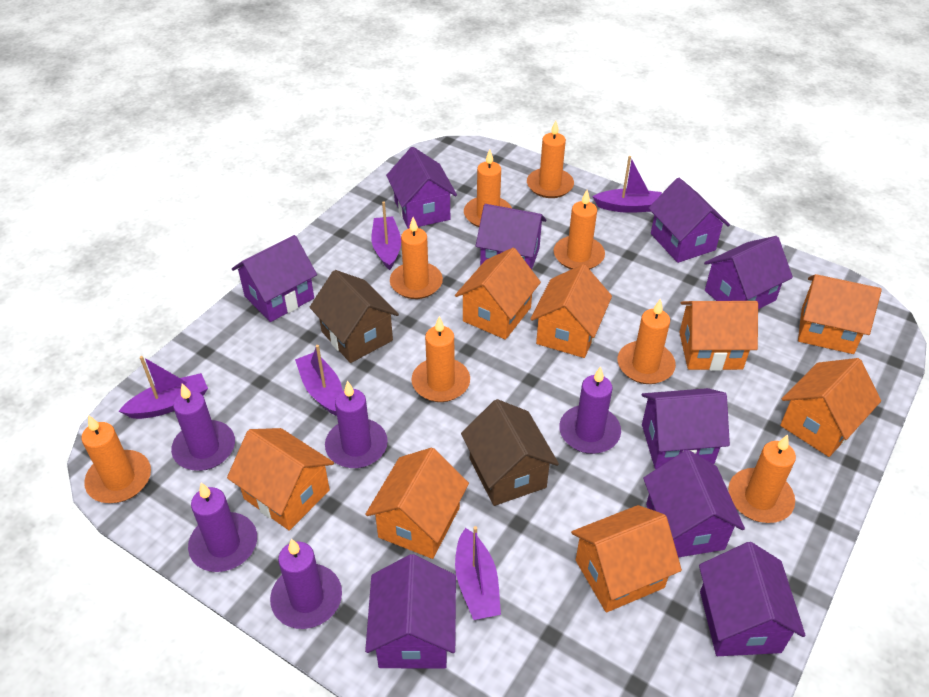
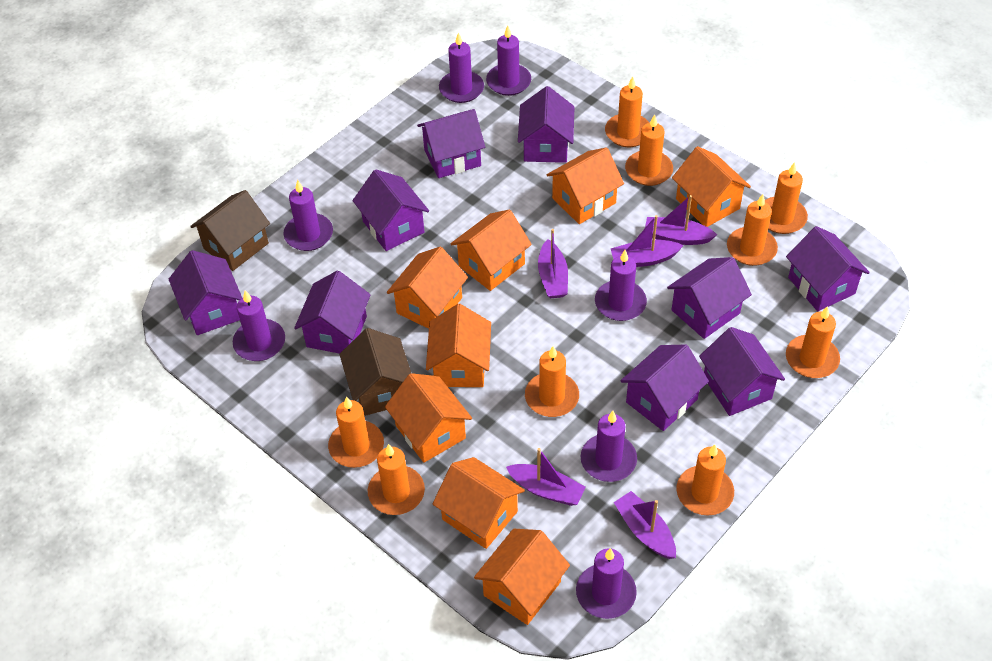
orange candle: [82,415,151,503] [390,217,443,299] [412,316,470,402] [464,149,512,227] [527,120,574,198] [553,190,605,269] [618,299,676,384] [728,434,796,523] = 8 -> [328,396,384,468] [368,444,425,515] [525,346,579,417] [605,76,649,147] [625,114,673,186] [676,444,734,516] [727,194,778,266] [765,162,808,234] [786,306,840,378] = 9
purple candle: [171,383,235,471] [188,483,257,572] [270,539,342,629] [325,381,388,468] [559,366,621,454] = 5 -> [233,290,285,361] [283,180,333,251] [439,32,484,103] [486,25,531,96] [576,548,637,619] [581,411,637,482] [595,250,647,321] = 7

